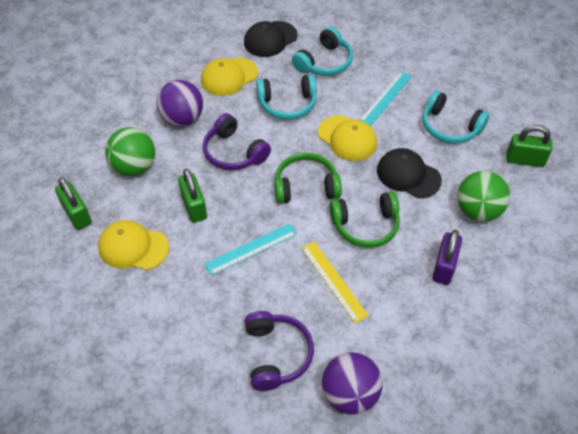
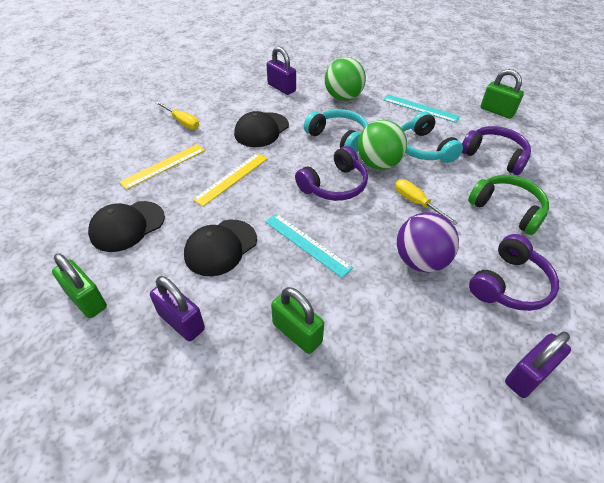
black cap: [244,21,297,57] [377,148,442,198] = 2 -> [88,201,165,252] [184,220,257,276] [234,111,289,147] = 3
green headphones: [274,153,342,204] [330,192,400,248] = 2 -> [468,175,549,235] = 1
purple ball: [157,80,203,127] [322,352,383,415] = 2 -> [397,212,459,273] = 1
purple headphones: [203,113,271,170] [245,311,314,391] = 2 -> [295,146,368,201] [462,126,531,175] [469,234,559,311] = 3
purple padlock: [432,230,462,285] = 1 -> [150,276,205,341] [267,46,296,95] [505,332,571,398] = 3
turquoise headphones: [256,74,317,120] [292,27,353,76] [422,90,489,144] = 3 -> [304,109,368,153] [401,111,463,163] = 2
yellow cap: [98,220,169,270] [201,57,258,96] [318,115,377,161] = 3 -> none = 0
yellow ruler: [301,242,369,324] = 1 -> [119,144,205,190] [193,153,267,207] = 2
yellow screwdriver: none = 0 -> [156,101,199,129] [395,179,458,225] = 2

